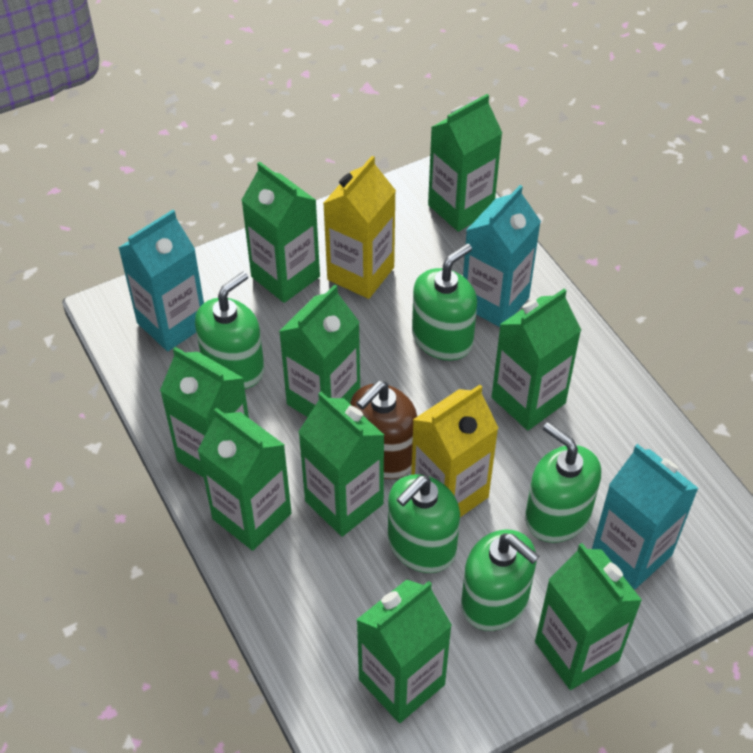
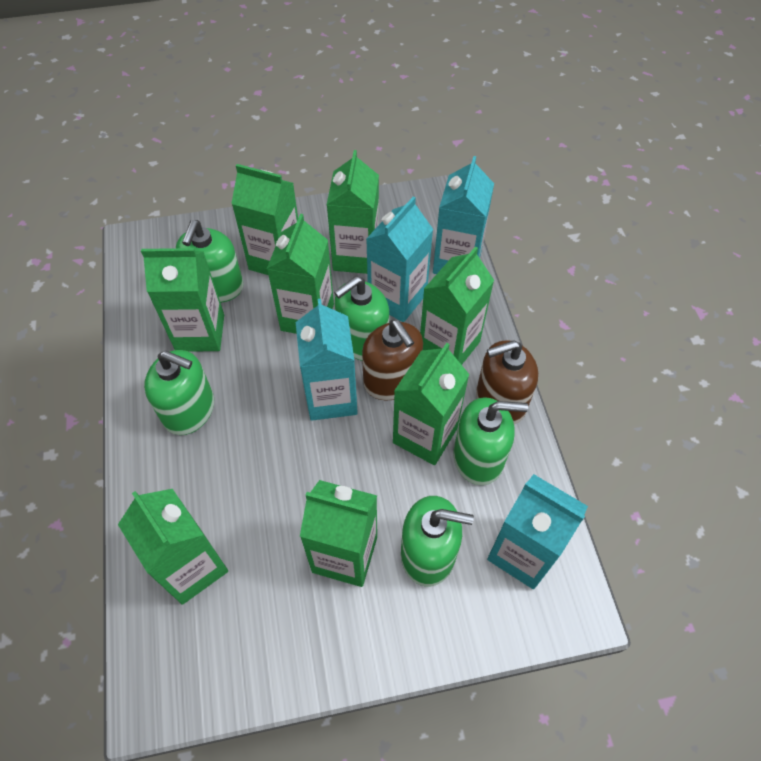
brown soap dispenser: [350,381,417,479] = 1 -> [362,320,423,401] [476,340,538,424] = 2
green carton: [160,347,249,478] [197,407,292,551] [241,162,320,303] [279,285,360,417] [298,392,384,537] [356,579,452,723] [428,94,502,232] [492,289,581,431] [535,543,642,690] = 9 -> [118,489,228,605] [141,248,224,352] [231,164,298,275] [267,214,334,334] [300,480,377,587] [327,150,379,274] [393,343,470,465] [420,247,494,365] = 8
turquoise carton: [118,210,204,351] [463,185,541,327] [592,444,699,589] = 3 -> [296,299,358,421] [366,196,433,322] [433,156,494,274] [487,474,588,589] = 4
yellow carton: [323,156,396,299] [411,385,498,517] = 2 -> none = 0

